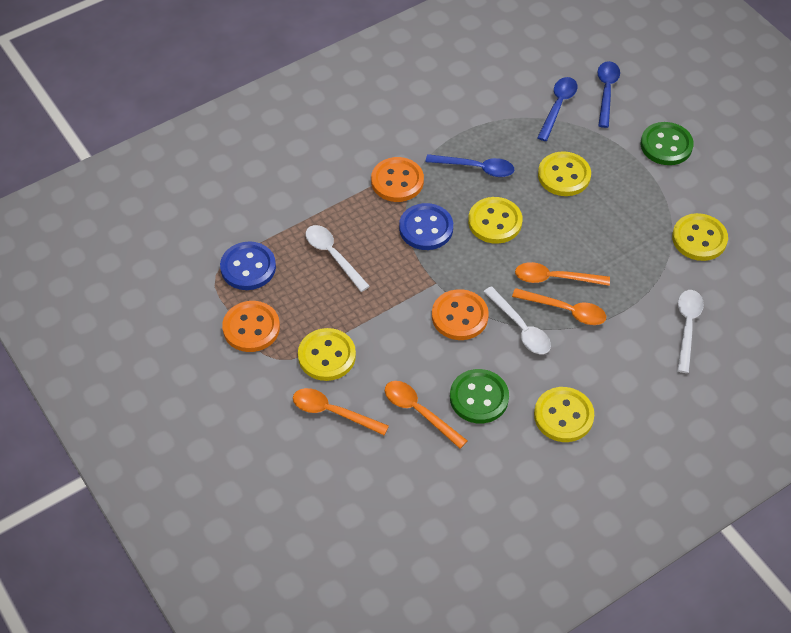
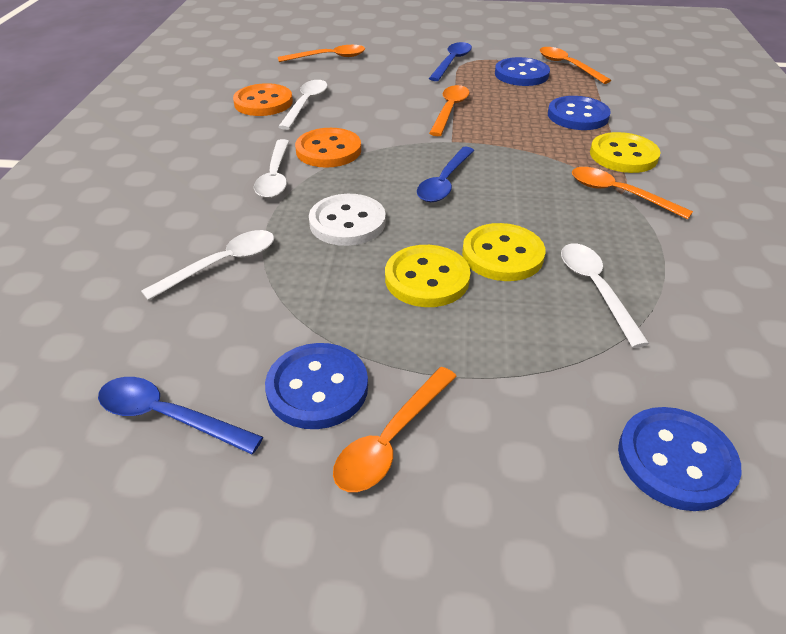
blue button: [220,241,276,290] [399,203,453,250] = 2 -> [265,343,368,429] [495,57,550,86] [548,96,611,130] [618,407,741,511] = 4
green button: [450,369,509,423] [641,122,694,165] = 2 -> none = 0
orange button: [222,301,280,352] [371,157,424,202] [432,289,489,340] = 3 -> [233,83,293,116] [295,128,361,168] = 2
orange spoon: [293,388,389,435] [385,381,468,449] [512,288,606,325] [515,262,610,286] = 4 -> [278,45,365,62] [333,367,457,492] [429,85,470,136] [540,47,611,84] [572,167,693,220] = 5
white button: none = 0 -> [309,194,386,246] = 1
white spoon: [306,225,370,292] [483,286,551,354] [677,290,704,373] = 3 -> [141,230,274,301] [254,139,289,198] [278,80,328,130] [561,243,650,348] = 4
yellow button: [298,328,356,381] [468,197,522,244] [534,387,594,442] [538,151,591,196] [672,213,728,261] = 5 -> [385,245,470,307] [462,223,545,281] [590,132,661,173] = 3

